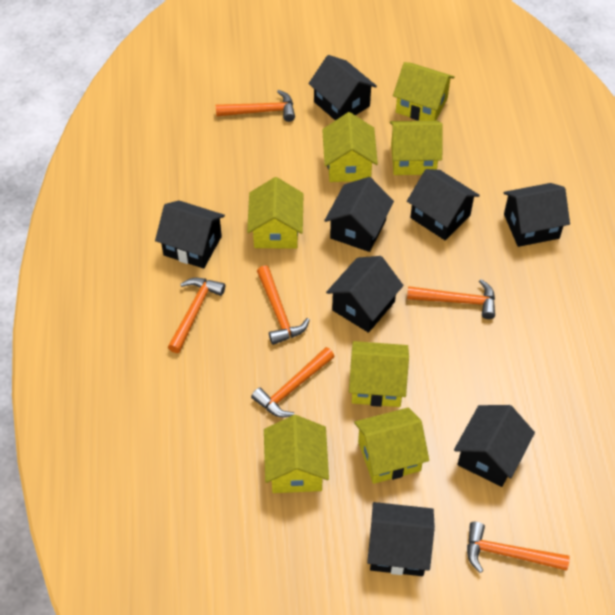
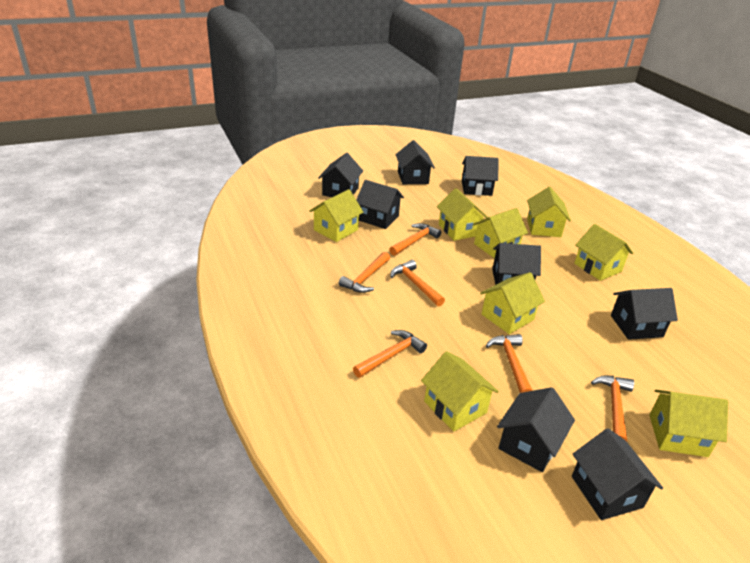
yellow house: [247,177,303,249] [264,415,329,493] [322,112,378,182] [349,341,409,407] [354,407,429,484] [390,121,443,175] [393,62,455,121] = 7 -> [309,189,363,242] [421,351,499,431] [437,188,488,241] [473,208,528,259] [480,272,545,334] [527,187,571,237] [574,224,633,281] [649,390,728,457] = 8

